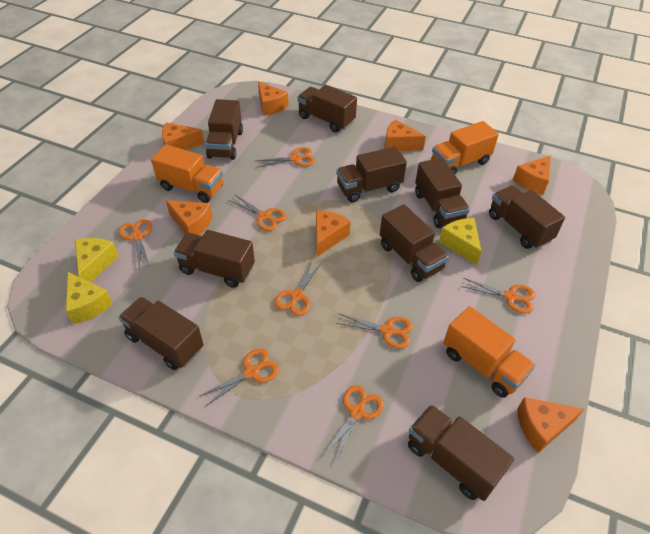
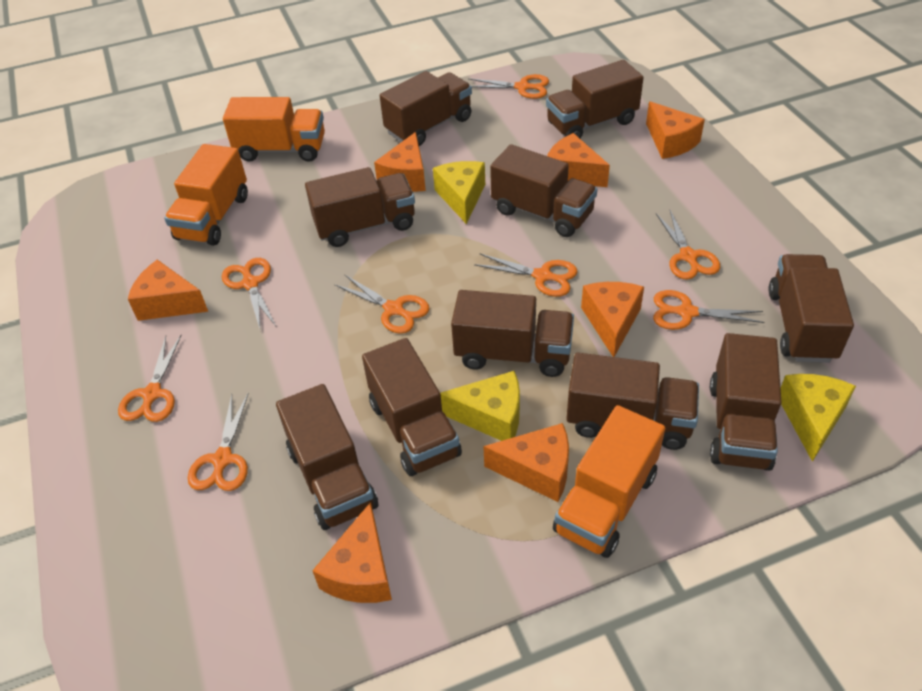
brown truck: [118,297,204,370] [174,230,255,288] [206,99,243,160] [297,85,357,133] [336,146,407,202] [380,204,449,282] [408,404,514,501] [415,158,470,228] [489,185,565,249] = 9 -> [276,384,378,530] [305,167,415,247] [362,338,462,476] [380,71,472,146] [451,290,574,377] [490,144,597,237] [546,60,644,138] [566,353,699,450] [710,333,782,471] [768,254,854,363] = 10

